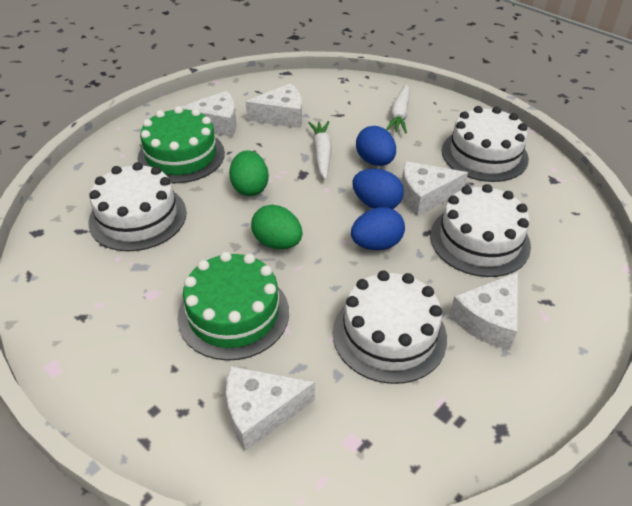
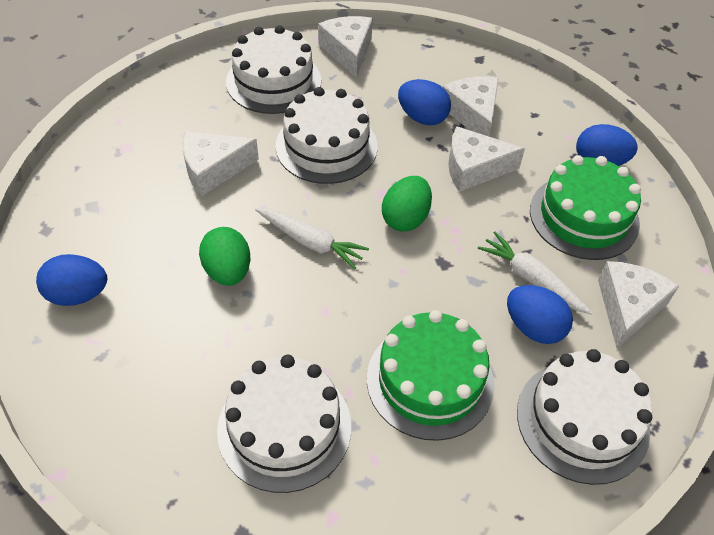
blue egg: [351,207,405,250] [352,169,404,209] [356,126,396,166] = 3 -> [36,254,107,306] [398,79,451,125] [507,285,573,344] [576,124,637,166] = 4

